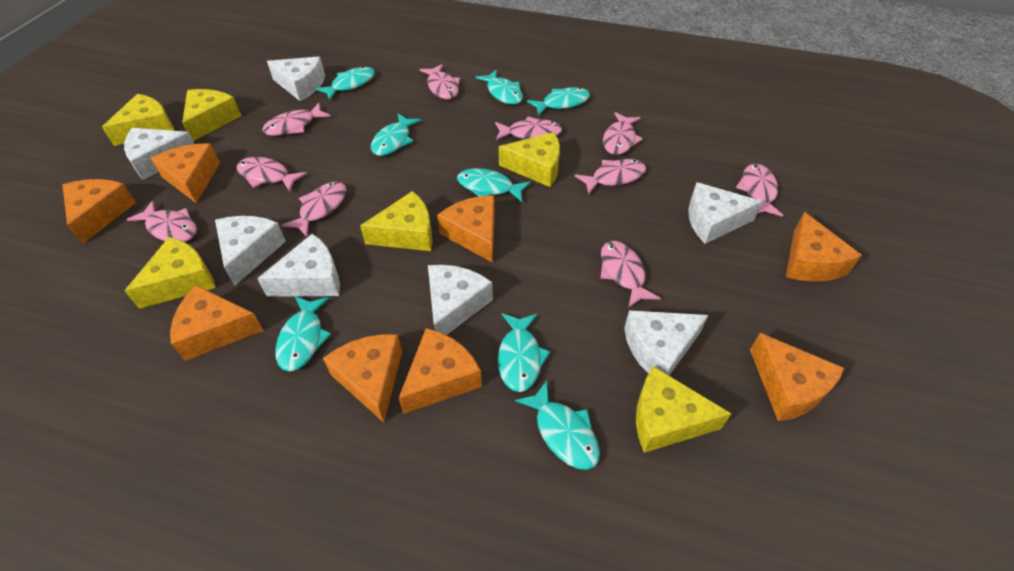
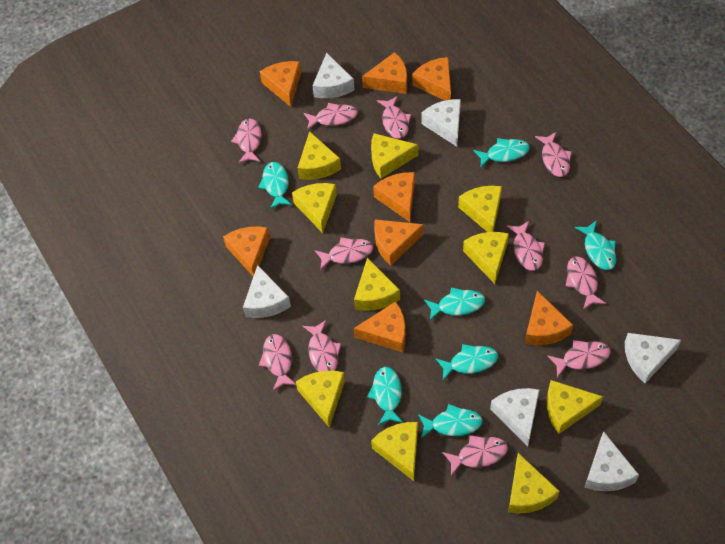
pink fish: [126,201,197,242] [237,157,307,192] [262,103,331,136] [281,182,346,236] [420,64,460,99] [495,117,562,140] [575,159,646,195] [601,241,661,308] [603,112,643,155] [736,164,784,217] = 10 -> [231,118,262,163] [259,334,296,391] [303,320,341,372] [304,103,358,130] [315,237,373,270] [377,96,411,139] [442,435,508,476] [507,221,545,271] [535,132,572,177] [548,340,611,377] [566,257,606,310] = 11
turquoise fish: [275,296,331,371] [315,67,375,100] [371,114,421,156] [457,168,531,202] [475,70,523,105] [498,313,550,392] [515,380,600,470] [527,87,590,116] = 8 -> [258,162,292,209] [367,367,403,425] [418,404,483,438] [424,287,485,320] [435,344,498,380] [473,138,530,167] [575,221,616,270] = 7
white cheese: [124,128,194,180] [215,216,286,286] [257,234,340,297] [267,57,325,101] [428,265,493,335] [624,310,708,375] [688,182,763,244] = 7 -> [243,265,291,318] [312,53,355,98] [421,99,461,147] [490,388,539,446] [584,431,639,491] [625,333,681,383] = 6
yellow cheese: [102,94,174,146] [125,237,216,309] [182,89,241,141] [360,191,433,251] [499,132,560,187] [636,366,731,453] = 6 -> [292,183,337,233] [296,371,345,428] [297,131,341,180] [354,257,400,311] [371,133,418,178] [371,422,418,481] [458,186,502,232] [463,232,509,284] [508,453,560,513] [547,380,603,434] = 10

